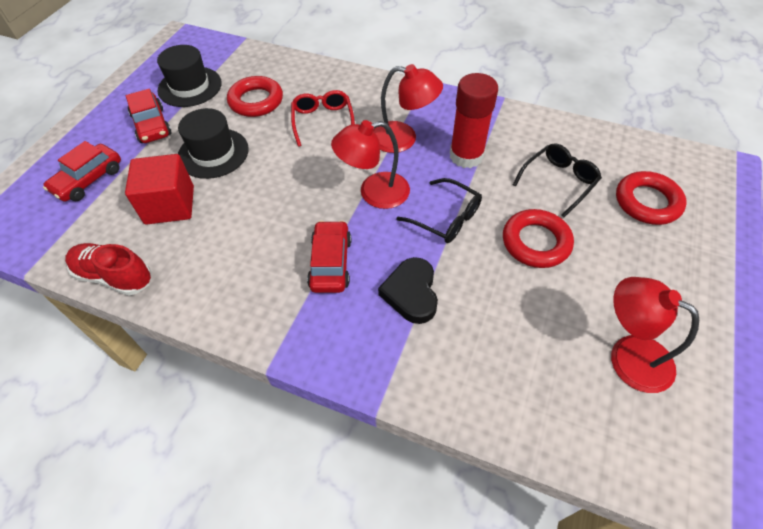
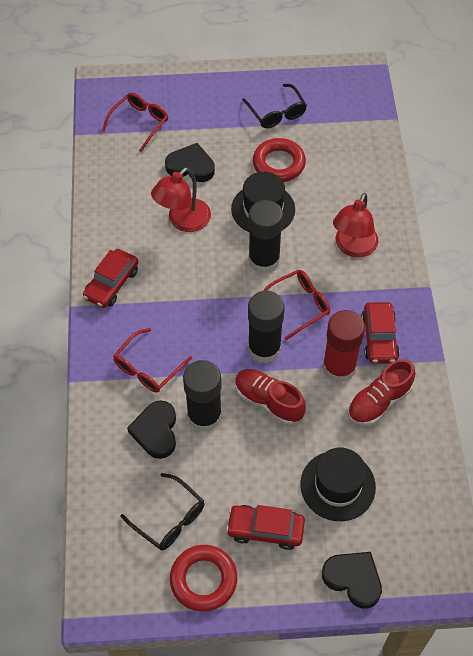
black glue stick: none = 0 -> [183,360,222,432] [248,200,283,274] [248,291,285,363] = 3
black heart: [378,257,438,324] = 1 -> [127,400,176,459] [165,143,215,182] [322,552,382,609] = 3
red cube: [125,154,194,225] = 1 -> none = 0
red glasses: [291,90,355,147] = 1 -> [102,93,168,152] [113,328,192,393] [263,270,330,340] = 3
red lamp: [331,120,410,209] [373,64,443,153] [611,277,699,393] = 3 -> [151,167,211,232] [333,193,378,257] = 2
red ring: [227,76,283,117] [503,209,574,268] [616,171,687,225] = 3 -> [170,545,237,612] [253,138,306,182] = 2
red shoe: [65,243,152,296] = 1 -> [235,369,306,425] [348,359,415,426] = 2

